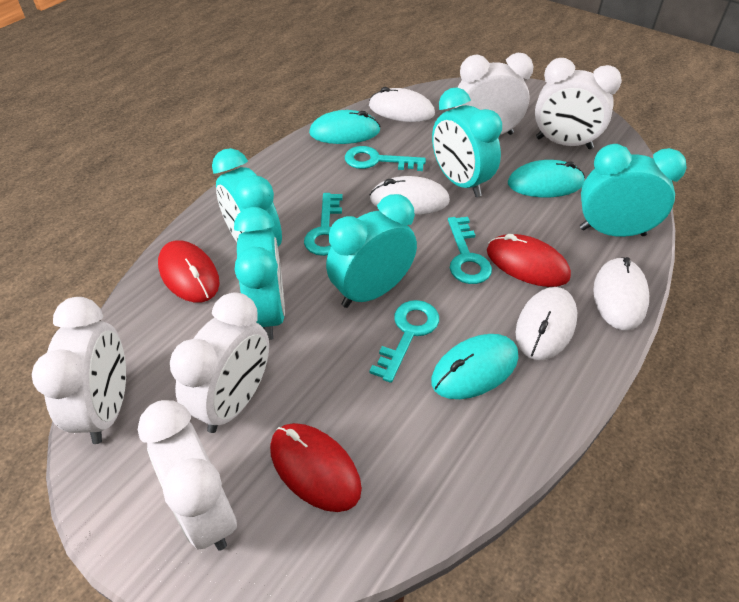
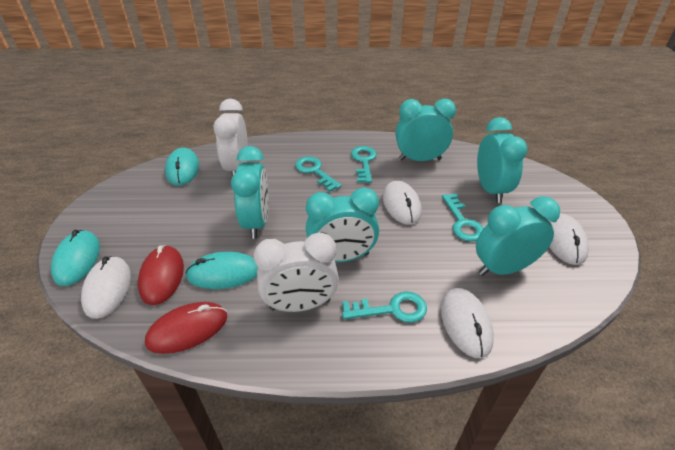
red mouse: [158,240,220,302] [270,423,362,512] [487,234,571,287] = 3 -> [138,245,184,305] [145,302,227,354] = 2
white clock: [32,297,126,444] [138,400,237,551] [170,292,269,433] [455,53,533,135] [535,58,622,149] = 5 -> [213,99,248,176] [253,232,339,312] = 2

